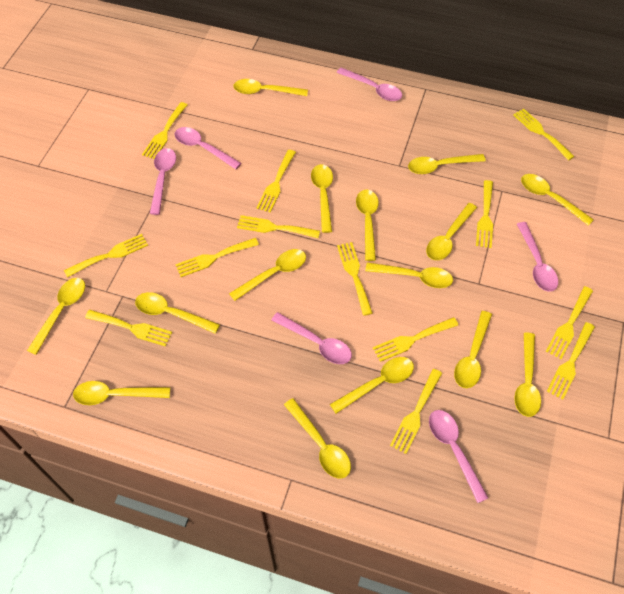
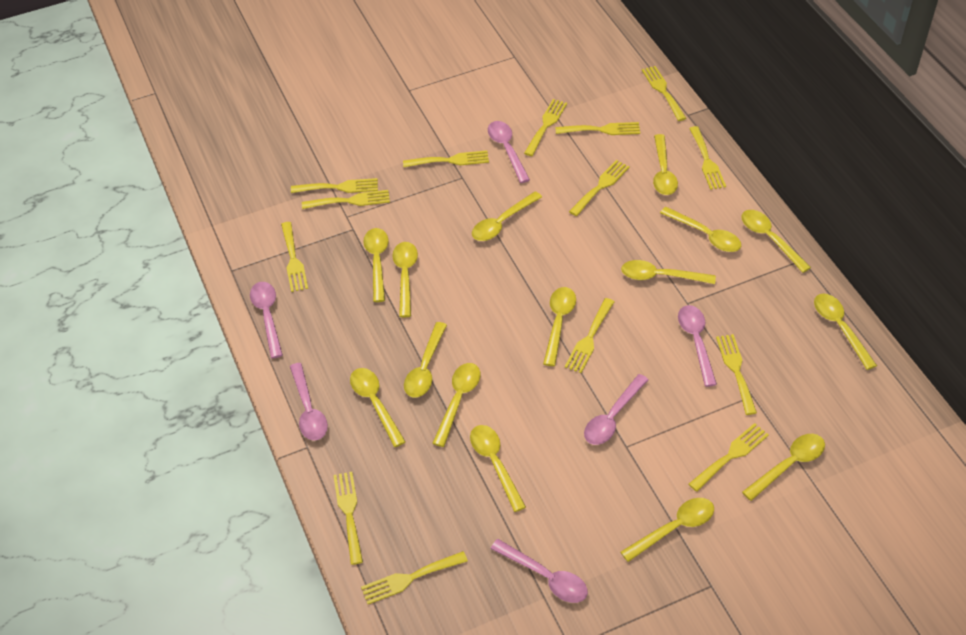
yellow fork: [64,234,148,277] [85,310,172,347] [142,102,187,159] [175,238,259,277] [237,215,320,238] [256,150,296,213] [337,242,372,316] [373,317,458,362] [390,369,442,454] [476,180,493,248] [513,109,575,161] [546,286,593,359] [547,322,595,400] = 13 -> [281,222,308,292] [291,178,378,193] [302,190,390,209] [333,472,363,565] [361,551,468,604] [403,150,489,167] [524,99,567,156] [555,122,640,135] [565,298,614,373] [569,160,630,216] [642,66,686,121] [688,423,769,492] [689,126,726,190] [716,334,757,415] = 14

